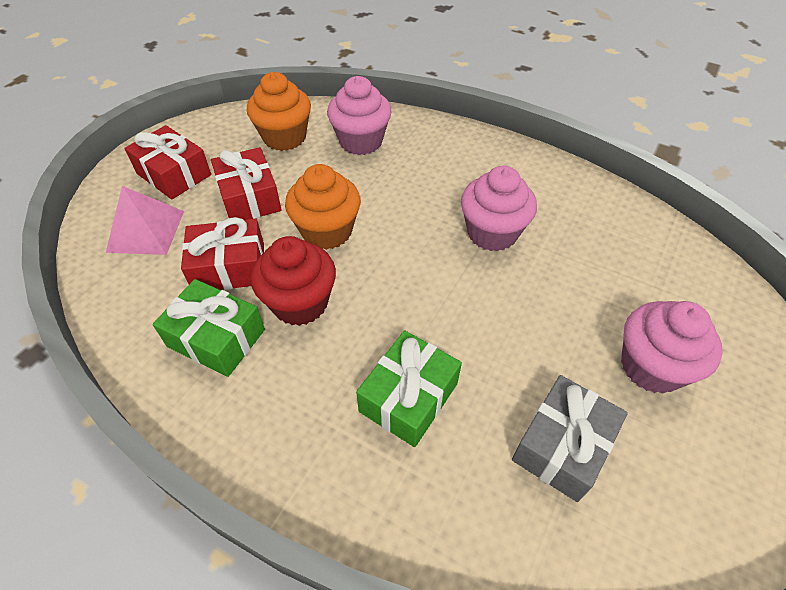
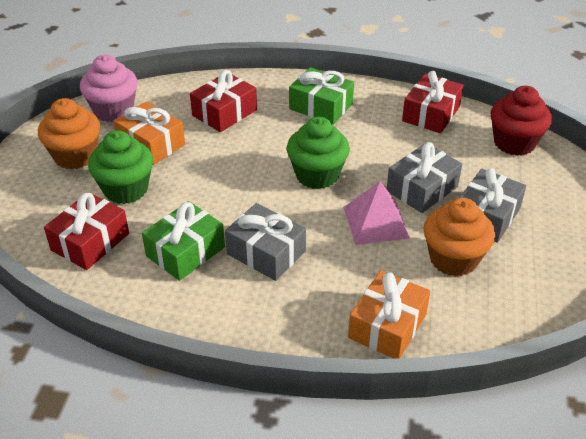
green cupcake: none = 0 -> [88,130,153,204] [287,117,350,189] = 2
grey gift: [512,375,628,502] = 1 -> [225,203,306,281] [387,142,462,213] [459,168,526,243] = 3
orange gift: none = 0 -> [113,101,185,165] [348,270,430,359] = 2
pink cupcake: [327,76,392,155] [461,166,537,251] [621,301,723,394] = 3 -> [80,55,138,122] = 1

